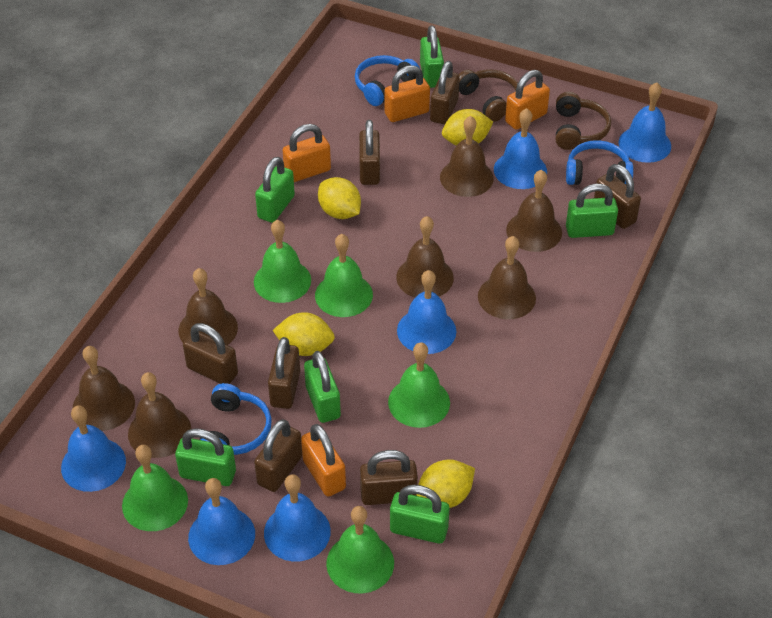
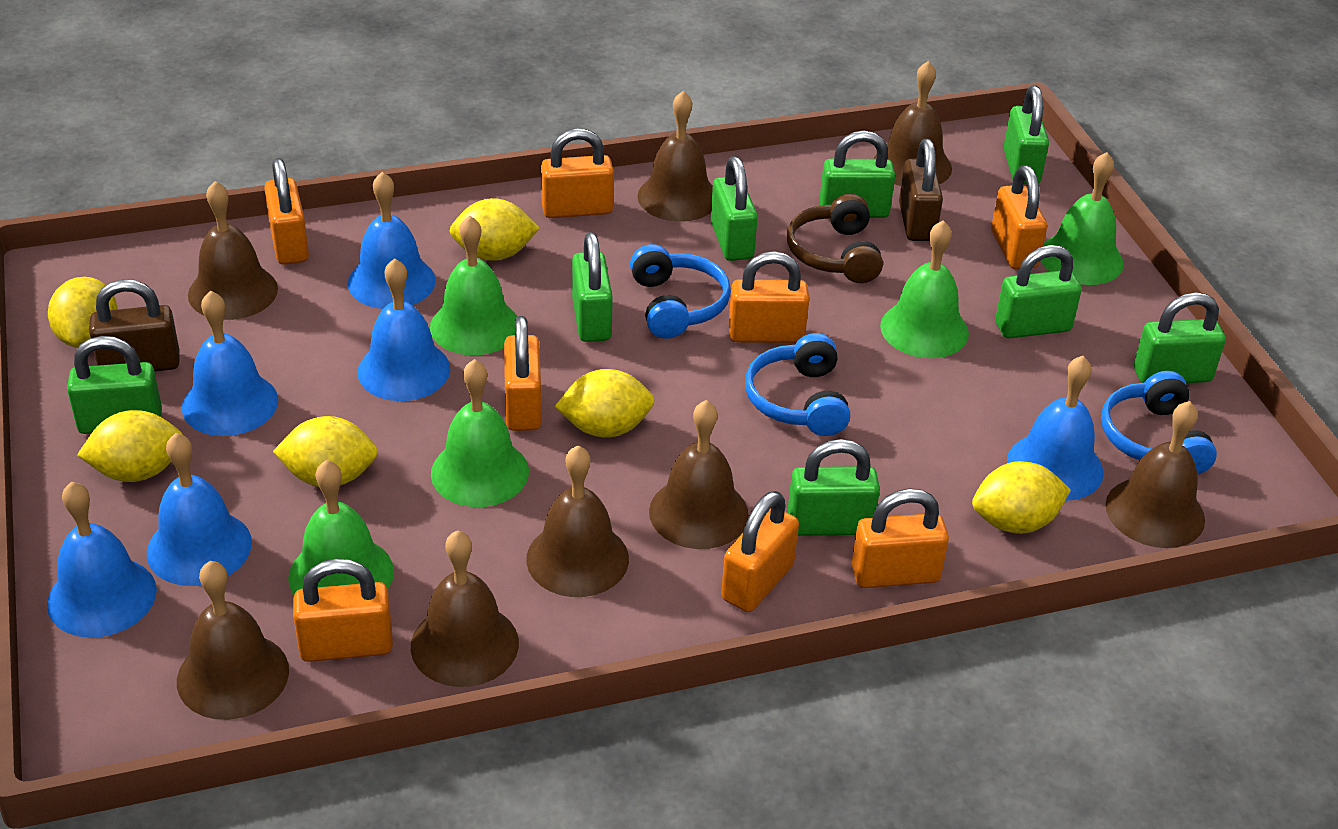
brown bell: [72,346,135,431] [128,372,191,458] [179,268,238,345] [396,216,454,298] [440,116,494,197] [478,236,536,319] [506,170,562,252] = 7 -> [177,561,289,720] [188,181,278,320] [411,530,519,687] [526,445,629,597] [637,91,713,222] [649,400,749,549] [874,61,952,186] [1106,401,1205,548] = 8
brown headphones: [459,69,518,122] [556,92,611,150] = 2 -> [787,194,883,283] = 1
brown padlock: [183,323,238,384] [254,419,302,492] [268,337,300,409] [359,120,380,185] [360,450,418,505] [430,61,460,124] [594,164,641,229] = 7 -> [89,279,180,371] [899,139,943,241] = 2
green padlock: [175,428,236,486] [255,157,295,223] [304,351,341,423] [390,485,449,544] [420,26,444,88] [566,183,618,238] = 6 -> [67,336,162,434] [572,232,613,342] [711,156,758,261] [787,439,880,536] [819,131,895,218] [995,245,1082,338] [1004,86,1049,184] [1134,292,1226,383] = 8
orange padlock: [283,124,331,182] [301,424,346,496] [384,65,430,122] [505,70,550,130] = 4 -> [264,158,309,265] [293,558,393,662] [504,316,542,431] [541,128,614,218] [721,491,799,612] [729,251,809,343] [851,488,949,588] [991,165,1047,269] = 8
yellow lemon: [273,312,335,356] [318,177,361,219] [417,460,475,508] [442,109,493,146] = 4 -> [48,277,118,348] [77,410,183,482] [273,416,378,487] [450,198,539,261] [554,369,654,438] [972,461,1071,534] = 6

